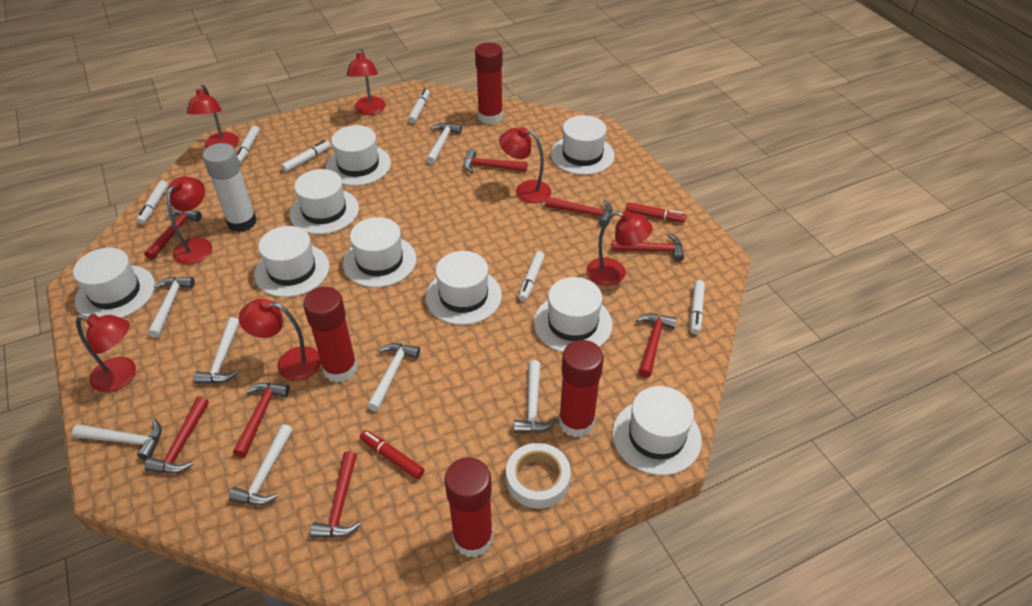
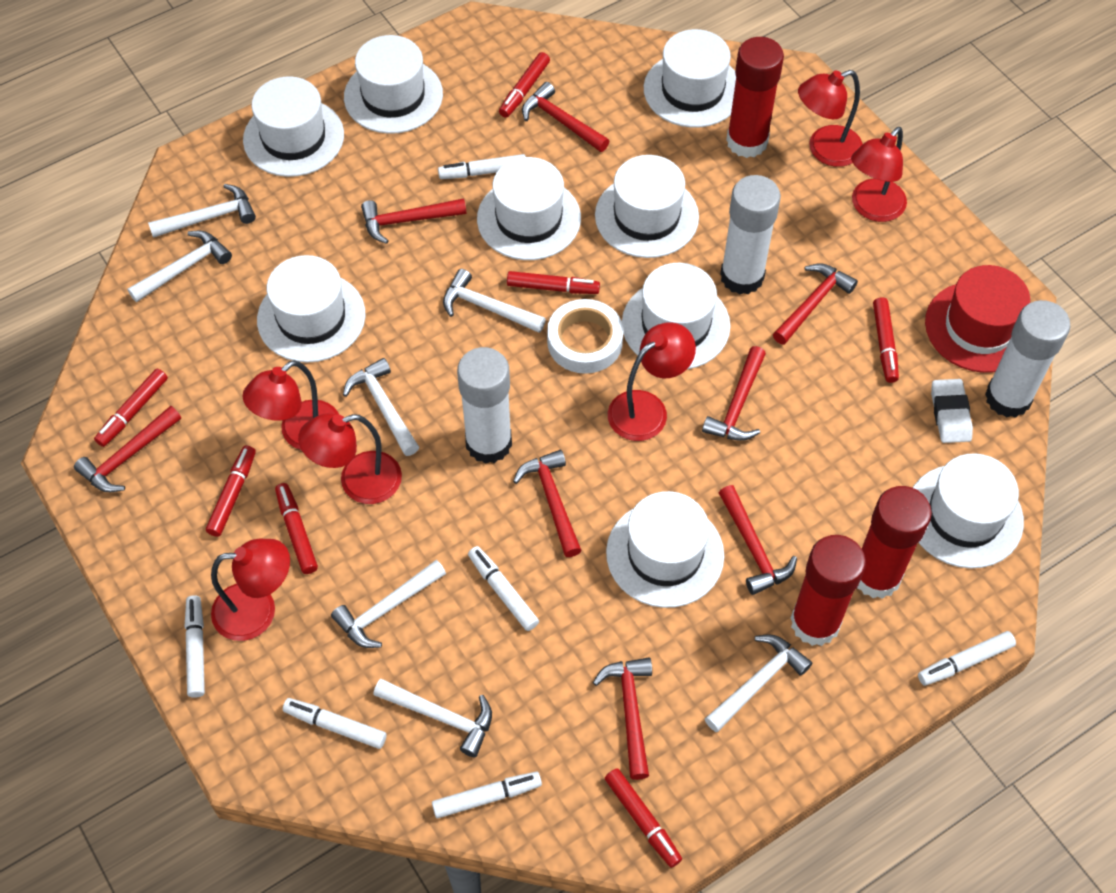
red glue stick: [303,287,357,383] [445,457,493,557] [475,42,503,124] [559,340,604,438] = 4 -> [726,37,784,158] [791,535,866,646] [857,486,932,599] = 3
red hat: none = 0 -> [925,265,1030,373] = 1
red lamp: [76,314,136,392] [167,176,212,265] [187,85,239,148] [239,299,321,381] [347,49,386,115] [499,127,551,204] [586,211,653,286] = 7 -> [211,539,290,641] [242,360,339,450] [298,413,402,504] [608,322,696,441] [798,70,863,167] [851,127,907,222] = 6
red marker: [360,430,425,479] [626,203,686,223] = 2 -> [94,369,168,447] [206,445,256,537] [275,483,318,574] [499,52,550,118] [507,271,600,294] [605,768,682,868] [873,297,899,383] = 7
white eraser: none = 0 -> [931,379,973,443] = 1
white glue stick: [203,143,257,232] = 1 -> [457,347,512,464] [720,175,781,295] [985,300,1071,418] = 3

